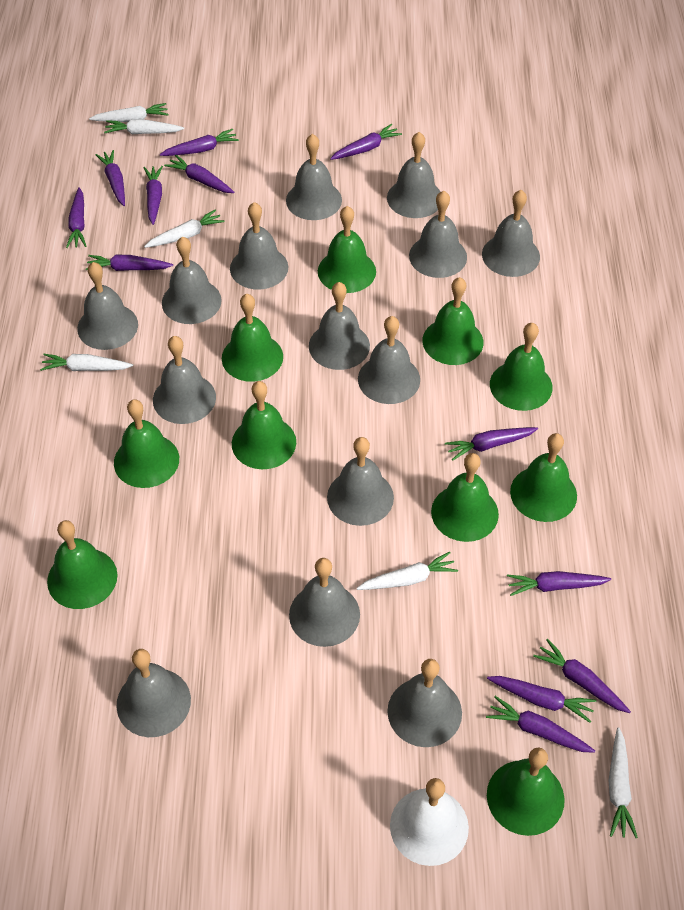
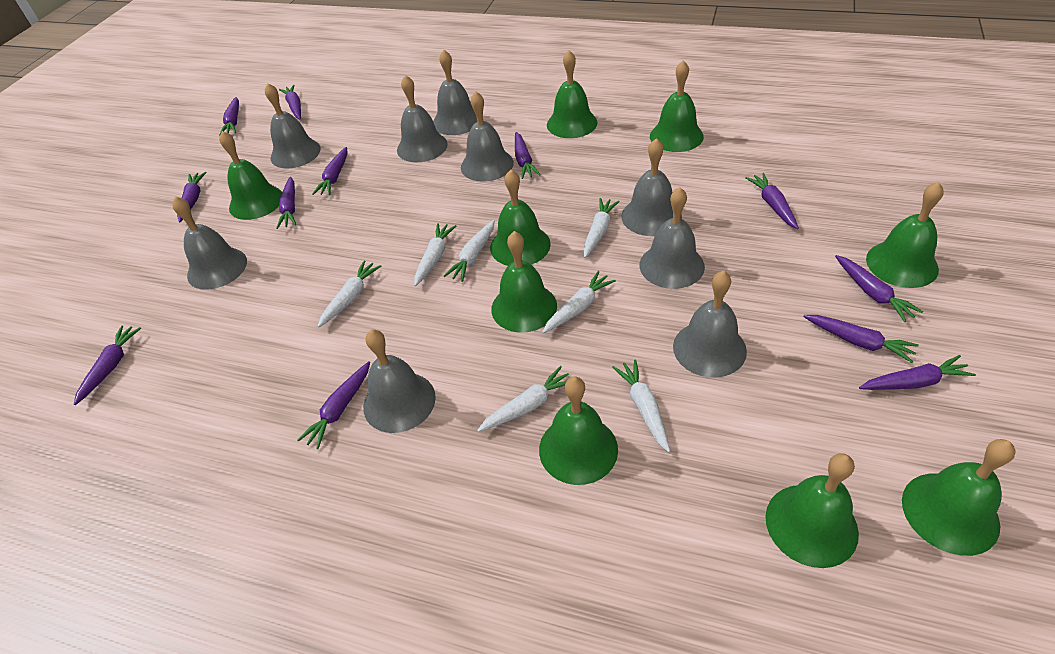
green bell: [47,520,117,609] [114,399,179,488] [222,294,283,382] [232,381,296,469] [318,206,376,293] [422,277,483,365] [431,453,499,542] [487,748,565,836] [490,323,552,411] [510,433,577,522] = 10 -> [219,131,282,220] [490,170,551,266] [491,231,557,333] [539,376,618,485] [547,50,597,138] [650,60,704,152] [765,453,859,568] [866,182,944,288] [902,439,1016,556] = 9
grey bell: [77,262,138,350] [117,649,191,737] [153,336,216,424] [162,237,222,324] [230,202,288,290] [286,134,342,220] [289,558,360,647] [309,282,370,370] [327,437,394,526] [358,316,420,404] [387,132,441,218] [387,659,462,747] [409,191,467,278] [482,190,540,277] = 14 -> [172,196,247,290] [265,83,321,168] [363,329,436,433] [397,75,448,162] [433,50,477,135] [461,91,514,182] [621,138,682,236] [639,187,705,289] [673,271,747,377] = 9
white bell: [390,778,469,866] = 1 -> none = 0
white carrot: [40,354,133,371] [89,103,169,122] [104,119,184,134] [144,209,225,248] [357,552,458,590] [609,727,638,838] = 6 -> [317,260,381,328] [414,223,456,286] [444,220,494,282] [477,366,569,432] [542,271,616,334] [583,198,620,258] [612,359,670,452] = 7

